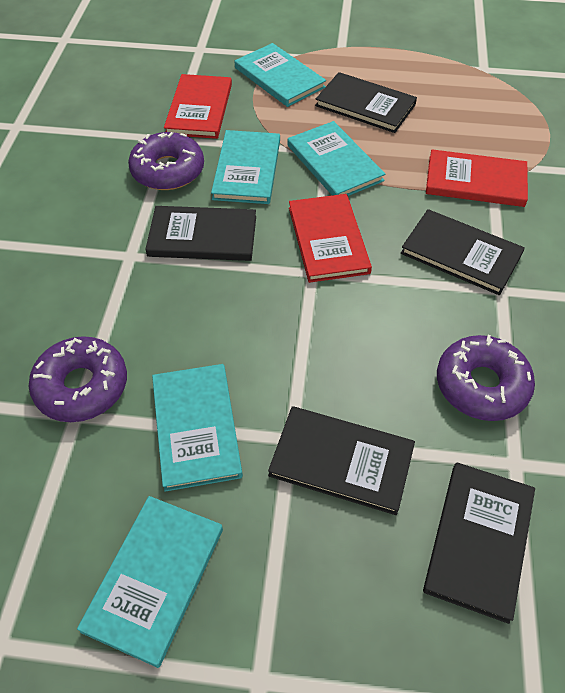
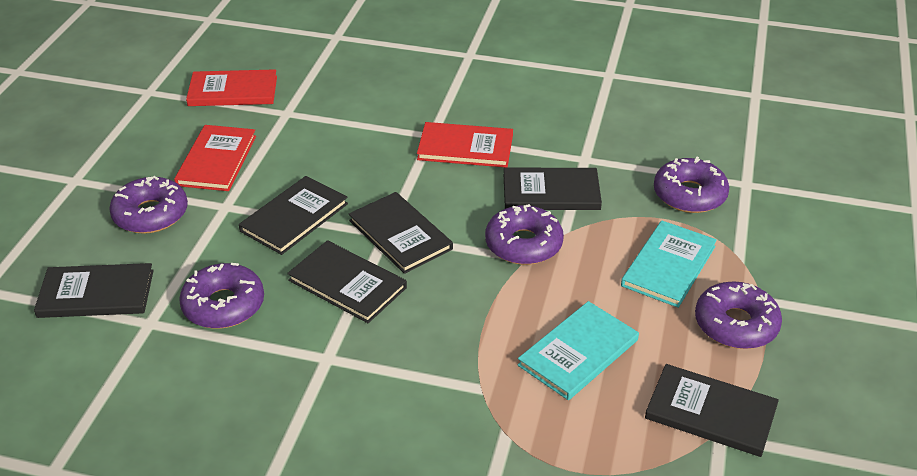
black book: [145,206,256,261] [268,406,415,515] [315,72,417,133] [401,209,525,295] [423,462,535,624] = 5 -> [34,263,154,318] [239,176,348,255] [287,240,407,323] [349,192,453,274] [504,168,602,210] [645,364,779,457] = 6
purple donut: [29,336,127,422] [128,132,204,190] [437,335,535,421] = 3 -> [109,176,188,234] [179,263,264,329] [485,204,564,265] [654,157,729,213] [695,281,782,349] = 5
turquoise book: [77,496,223,668] [152,364,243,492] [211,130,280,204] [235,43,326,107] [287,121,385,196] = 5 -> [518,301,639,400] [621,220,717,308] = 2

